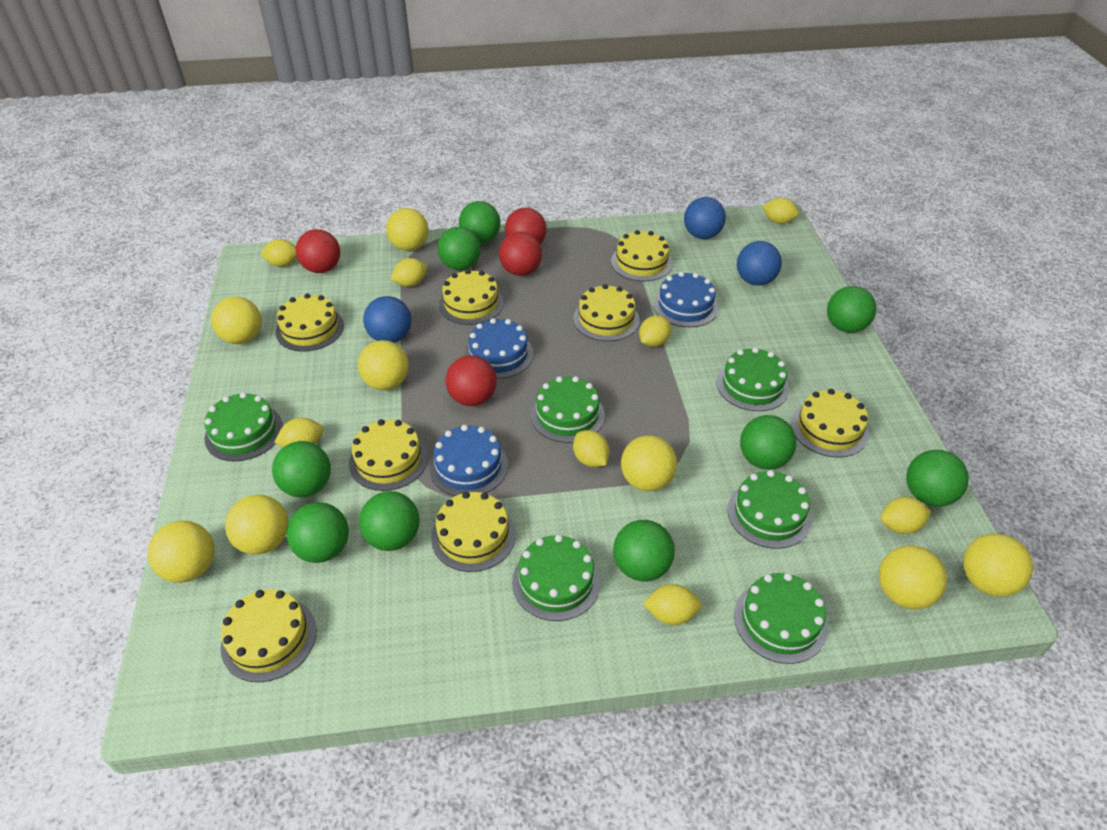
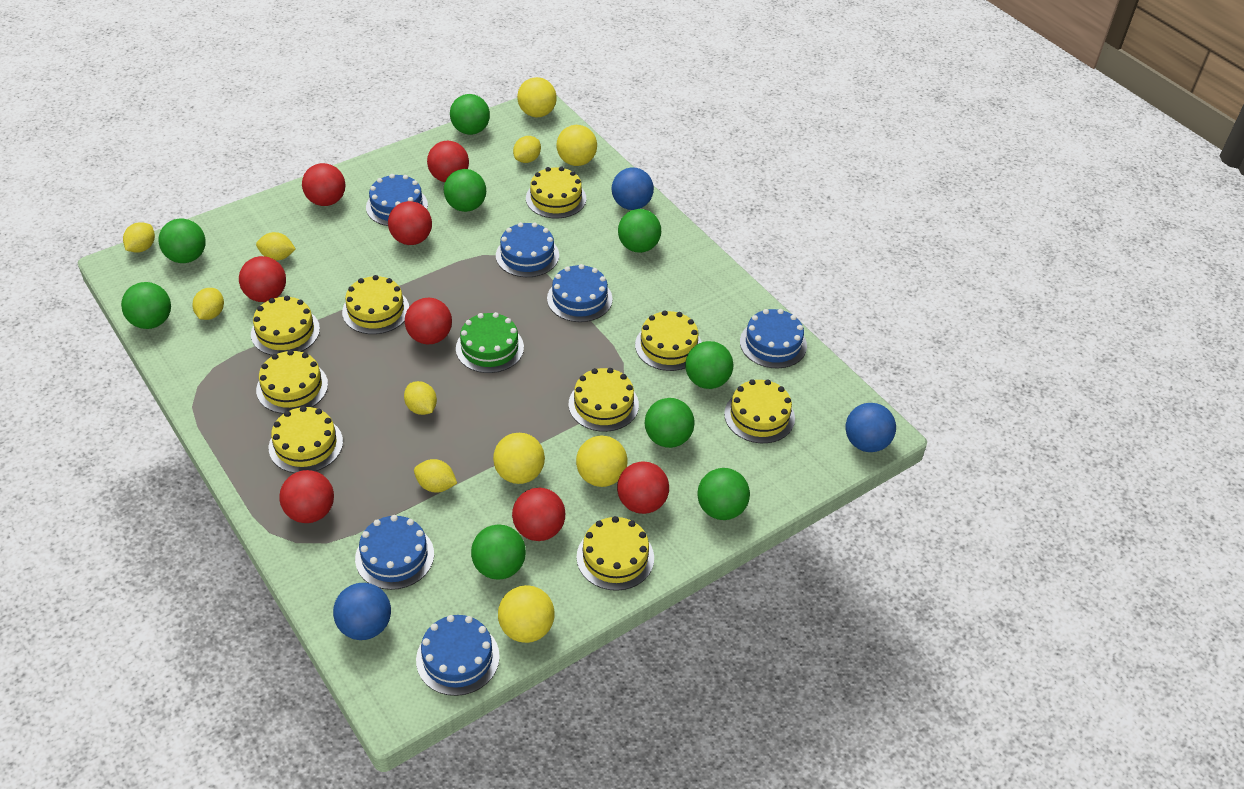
blue cake: [429,425,508,496] [464,318,534,379] [653,272,719,327] = 3 -> [355,515,434,590] [366,174,428,226] [416,615,500,696] [496,222,559,277] [547,264,613,322] [740,309,807,369] = 6
green cake: [204,392,283,461] [512,535,600,621] [531,376,605,443] [716,347,789,411] [727,470,812,549] [734,573,827,664] = 6 -> [456,312,524,373] = 1
red ball: [296,229,340,273] [445,355,497,406] [499,232,542,276] [505,208,547,244] = 4 -> [239,256,286,302] [279,470,334,523] [302,163,345,206] [388,201,432,245] [405,298,452,344] [427,141,469,182] [512,488,565,541] [617,461,669,514] = 8
yellow ball: [147,521,214,583] [211,297,262,344] [225,495,288,555] [358,340,409,390] [386,208,429,251] [621,435,677,491] [879,545,947,609] [963,534,1033,597] = 8 -> [493,433,545,484] [498,585,555,643] [517,77,557,117] [557,125,597,166] [576,436,628,487] = 5
yellow cake: [221,589,317,682] [276,293,344,352] [349,419,428,491] [431,492,516,572] [439,269,504,325] [573,284,640,341] [611,230,673,281] [791,389,869,458] = 8 -> [251,296,320,355] [256,350,328,414] [269,406,343,473] [342,275,409,334] [526,167,586,218] [569,368,639,432] [577,516,654,591] [635,310,701,371] [724,379,795,443] = 9
yellow lemon: [261,239,297,267] [274,418,324,447] [390,258,427,287] [573,430,610,467] [639,315,671,347] [643,584,702,625] [762,197,799,224] [880,497,931,534] = 8 -> [123,222,155,253] [192,288,224,320] [256,232,296,261] [404,381,437,415] [414,459,457,493] [513,136,541,163] = 6

